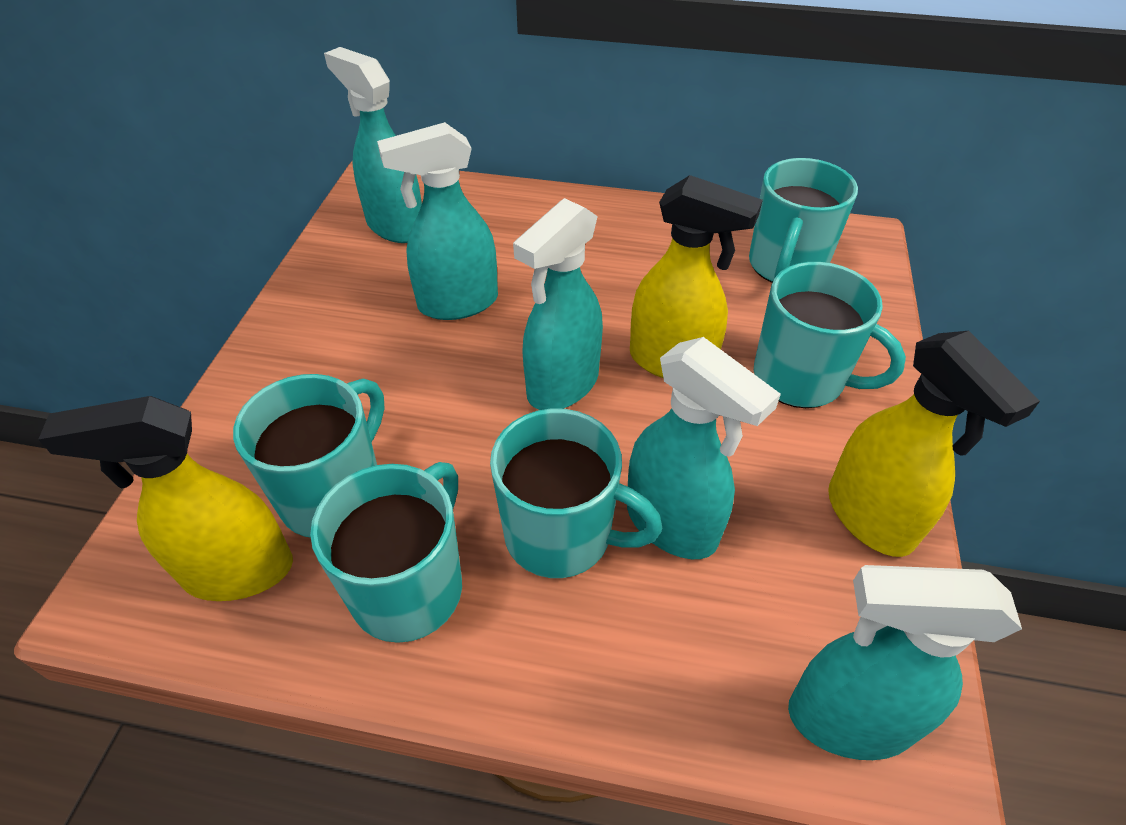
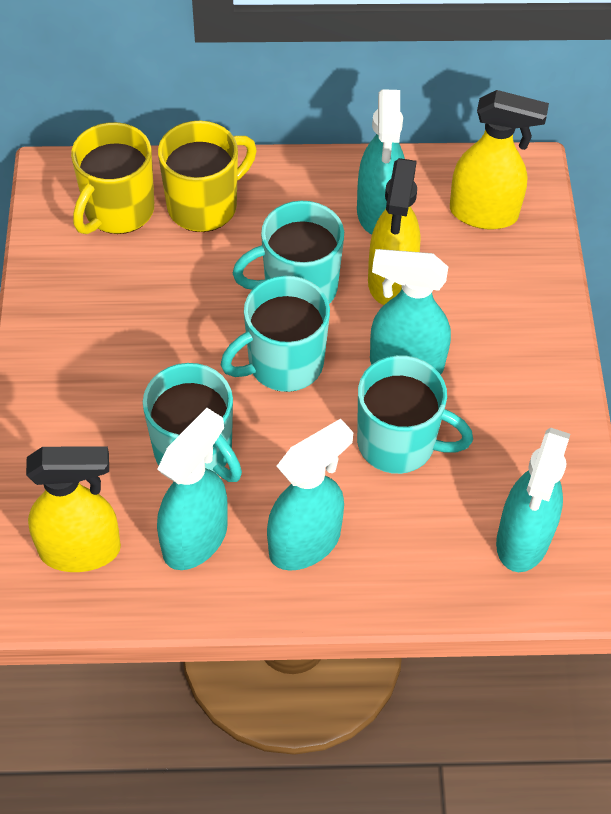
turquoise mug: [233,374,385,538] [310,462,462,643] [490,408,662,578] [749,158,858,283] [754,262,906,408] = 5 -> [143,363,242,482] [221,276,330,392] [233,201,344,304] [357,355,473,474] = 4
yellow mug: none = 0 -> [71,122,154,234] [158,121,257,232] = 2

